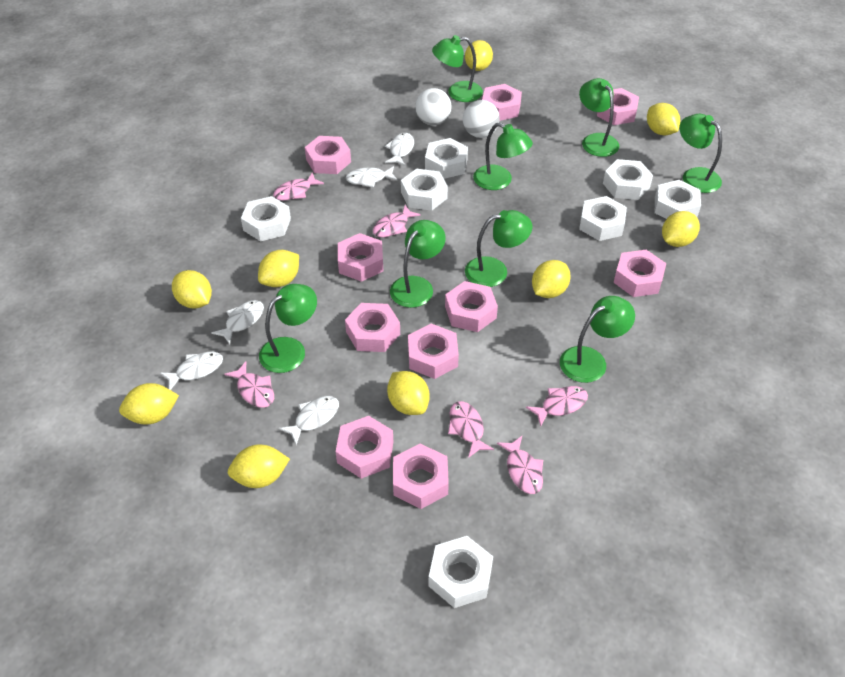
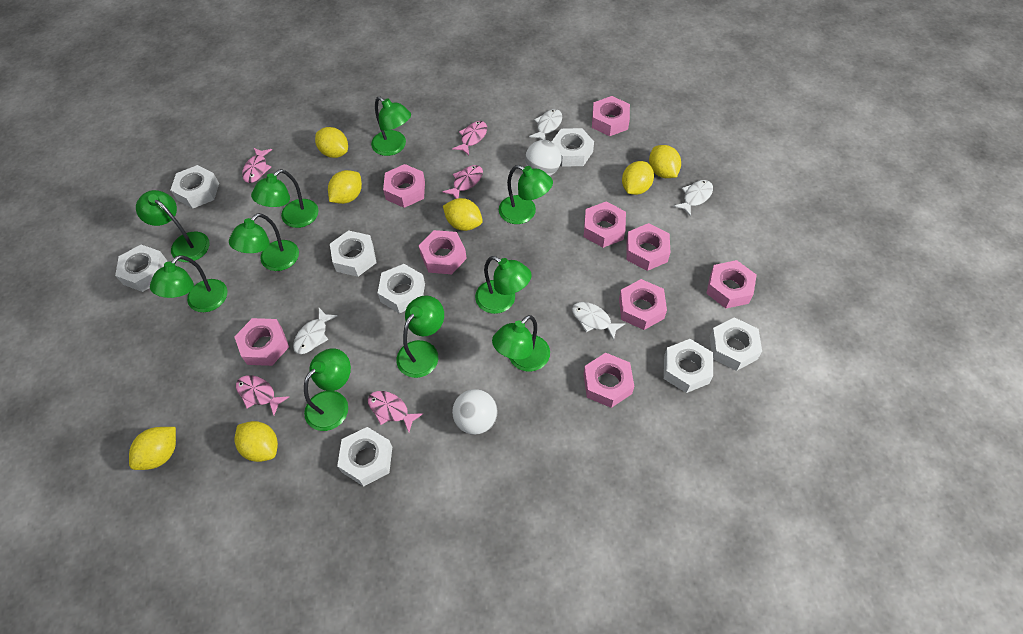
green lamp: [259,284,317,373] [390,220,446,308] [432,35,483,102] [465,210,532,287] [473,123,533,190] [560,296,635,383] [579,78,619,157] [679,114,722,193] = 8 -> [136,190,210,262] [150,255,227,312] [229,213,299,271] [251,169,319,228] [304,348,351,431] [371,97,411,156] [396,296,444,378] [475,256,532,314] [492,315,550,372] [499,165,553,224] = 10
pink fish: [224,361,274,408] [273,172,324,201] [373,205,421,237] [448,401,494,458] [497,436,543,494] [526,386,588,427] = 6 -> [236,375,289,416] [242,148,272,183] [368,391,423,432] [442,165,483,199] [452,121,487,155] = 5
pink nut: [305,136,351,174] [336,416,393,479] [338,233,383,282] [345,303,400,352] [393,444,449,509] [408,323,459,379] [445,281,498,332] [482,84,522,121] [597,88,639,125] [613,250,667,297] = 10 -> [234,318,289,366] [383,164,425,208] [418,230,467,274] [584,201,626,248] [584,353,634,408] [592,96,630,136] [619,279,667,330] [626,223,670,271] [706,260,757,308] = 9
white fish: [160,352,223,390] [211,300,264,344] [279,396,339,445] [346,166,398,188] [385,133,414,166] = 5 -> [293,308,337,354] [529,109,562,140] [572,302,625,340] [673,180,713,217] = 4
white nut: [241,196,291,242] [401,169,448,211] [425,138,468,179] [429,536,493,608] [579,196,627,241] [603,159,653,200] [655,180,701,219] = 7 -> [115,245,167,292] [171,165,219,208] [330,230,377,277] [337,427,392,486] [378,264,425,313] [552,128,594,167] [664,339,713,393] [710,317,762,371] = 8
yellow lemon: [119,383,179,425] [172,270,212,309] [228,445,290,488] [258,250,299,287] [387,371,430,415] [465,40,493,71] [532,260,571,298] [647,103,680,136] [662,211,700,247] = 9 -> [129,427,176,470] [234,421,278,462] [315,127,348,158] [328,170,362,204] [443,198,483,231] [622,161,654,195] [649,145,681,178] = 7

